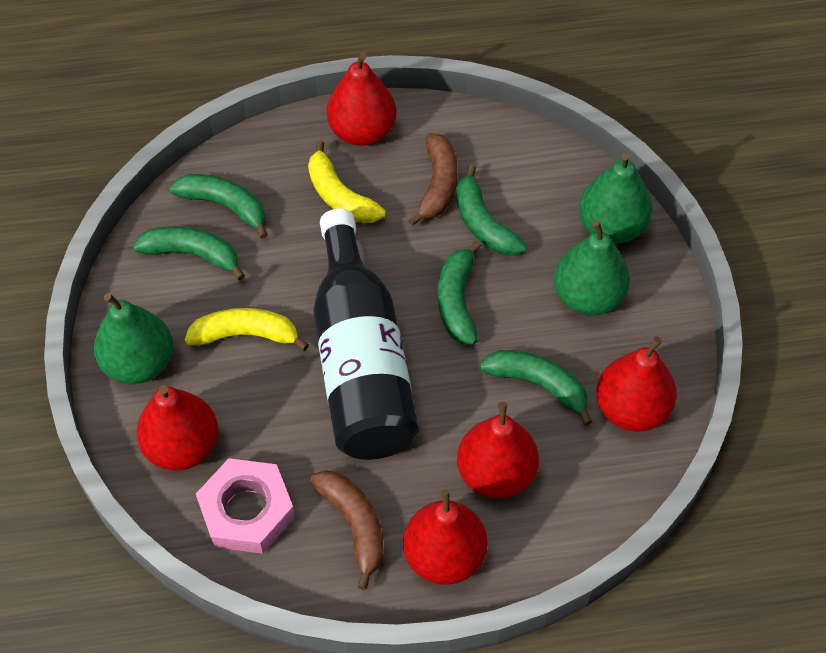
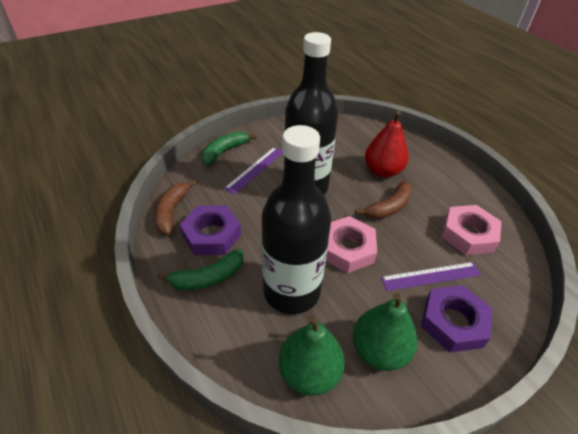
black bottle: [313,209,419,460] = 1 -> [261,125,331,314] [283,32,338,195] = 2
green banana: [133,226,245,280] [170,174,268,239] [438,240,482,345] [456,165,527,256] [480,350,593,426] = 5 -> [157,249,244,290] [202,131,256,165] = 2
green pear: [94,293,173,384] [554,220,630,316] [579,153,653,244] = 3 -> [278,315,345,396] [353,293,418,371] = 2
pink nut: [196,458,295,554] = 1 -> [326,216,377,273] [442,205,501,255] = 2
purple nut: none = 0 -> [180,205,241,255] [421,285,492,353] = 2
purple ruler: none = 0 -> [224,147,283,194] [381,262,481,291] = 2
red pear: [136,385,219,471] [327,52,396,146] [403,489,488,585] [457,402,539,499] [596,337,677,432] = 5 -> [365,111,409,177] = 1
yellow banana: [185,308,309,351] [308,141,386,223] = 2 -> none = 0

